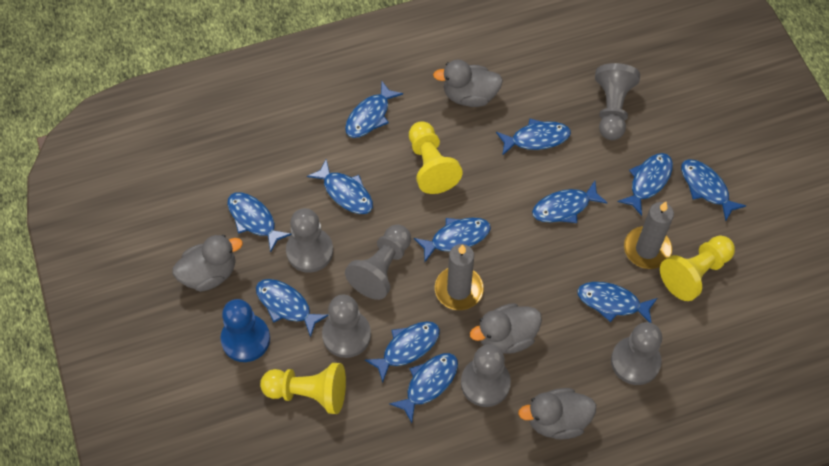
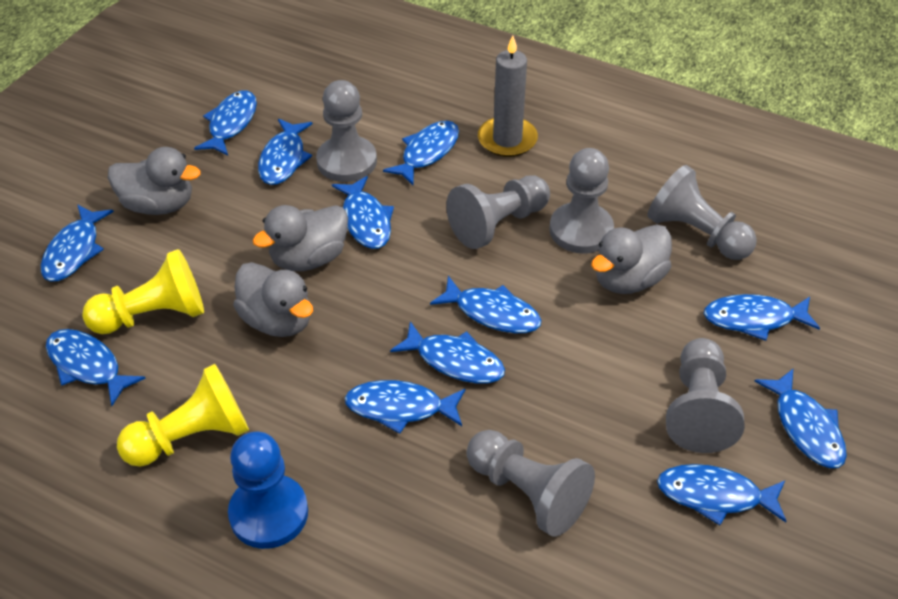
grey candle: [435,244,484,310] [624,202,674,269] = 2 -> [478,35,538,157] = 1
yellow pawn: [260,363,346,414] [409,121,463,194] [660,236,735,301] = 3 -> [82,249,204,334] [117,364,249,467] = 2

